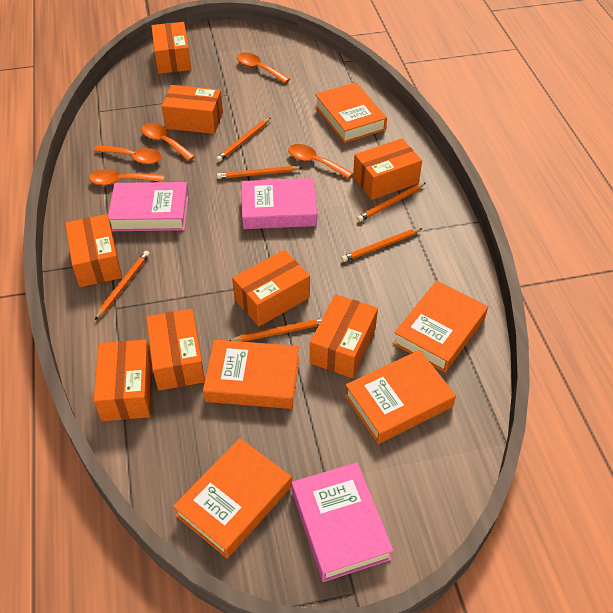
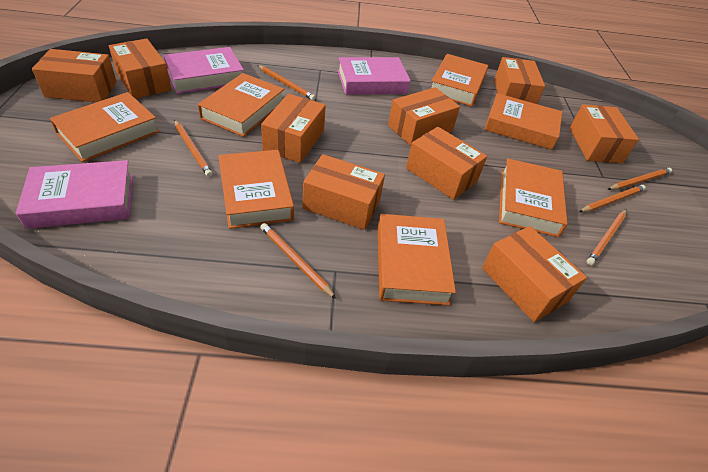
orange book: [173,438,292,558] [203,340,299,409] [315,82,387,143] [345,350,456,444] [393,280,488,372] = 5 -> [50,92,159,162] [198,73,284,137] [218,150,294,229] [378,214,456,305] [431,54,488,106] [484,93,562,150] [499,158,568,237] = 7
orange box: [65,214,122,287] [94,339,152,421] [146,309,205,391] [151,22,191,74] [162,85,223,134] [232,250,310,326] [310,294,378,378] [353,138,422,200] = 8 -> [32,49,117,102] [109,38,172,99] [261,94,326,163] [303,154,385,230] [388,87,460,146] [406,127,487,200] [482,226,587,322] [494,57,545,104] [570,104,639,163] = 9
orange spoon: [89,169,164,185] [93,145,161,164] [141,123,195,161] [237,52,290,83] [288,144,353,179] = 5 -> none = 0

